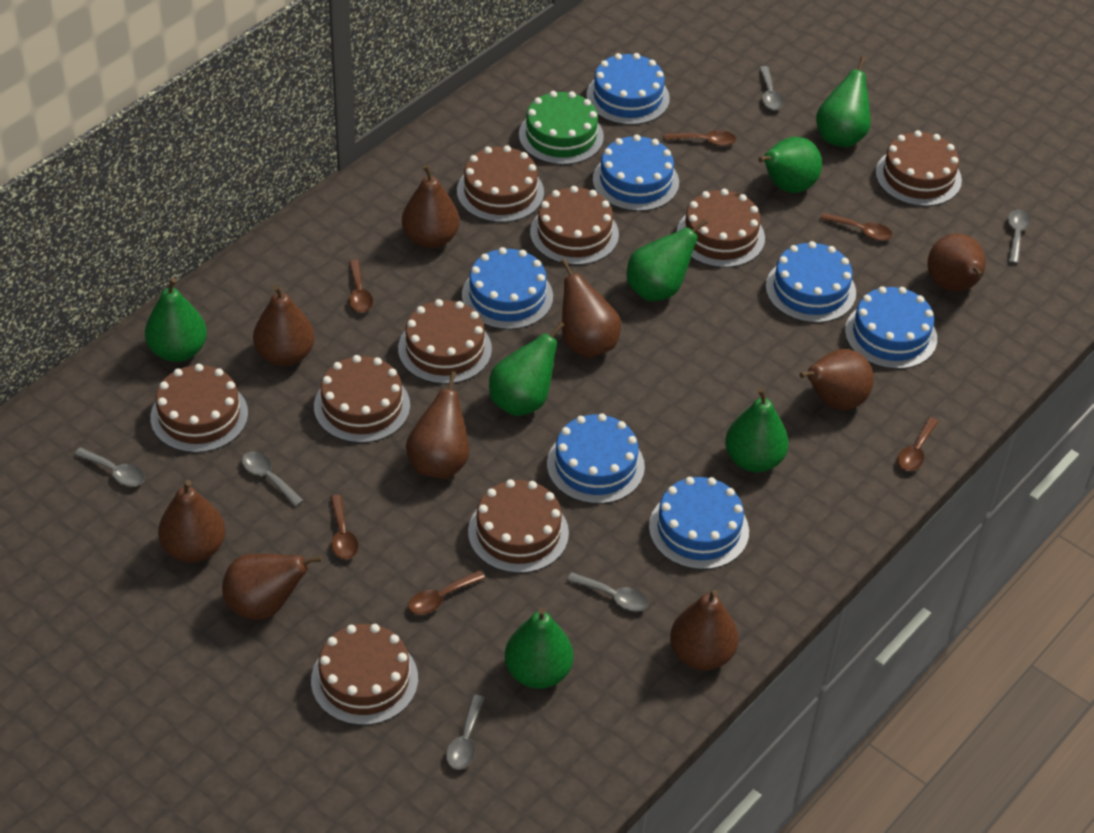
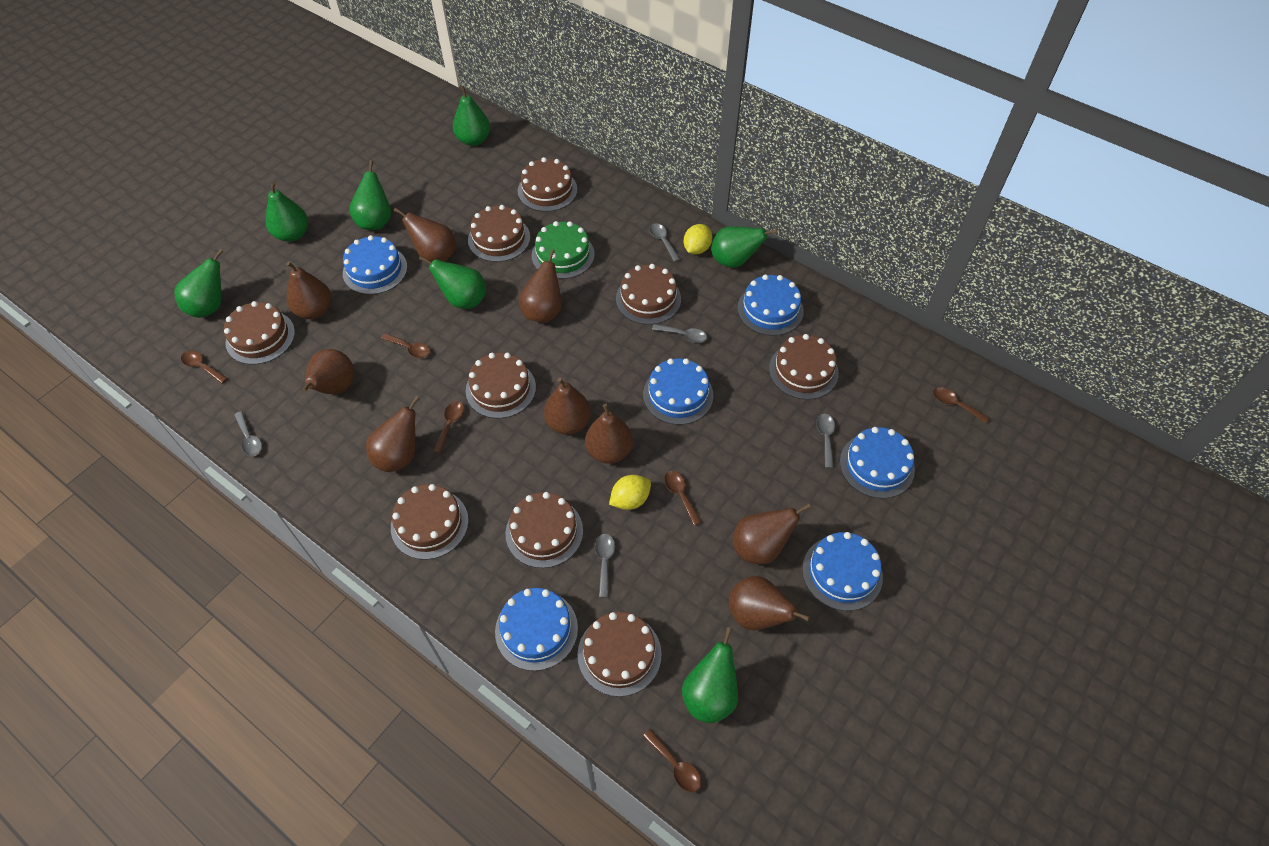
blue cake: [462,247,553,330] [547,413,645,504] [586,53,670,125] [593,135,679,211] [649,477,749,570] [766,241,856,323] [845,286,937,369] = 7 -> [343,235,407,295] [495,588,578,671] [643,358,713,425] [737,274,804,336] [802,532,883,611] [840,427,915,499] = 6
grey spoon: [74,447,145,486] [242,451,304,507] [446,695,485,770] [567,572,649,611] [759,66,784,110] [1008,209,1030,264] = 6 -> [234,411,262,456] [595,534,615,597] [650,223,680,262] [652,324,708,343] [816,414,835,468] = 5
yellow lemon: none = 0 -> [609,475,651,510] [684,224,712,254] = 2

